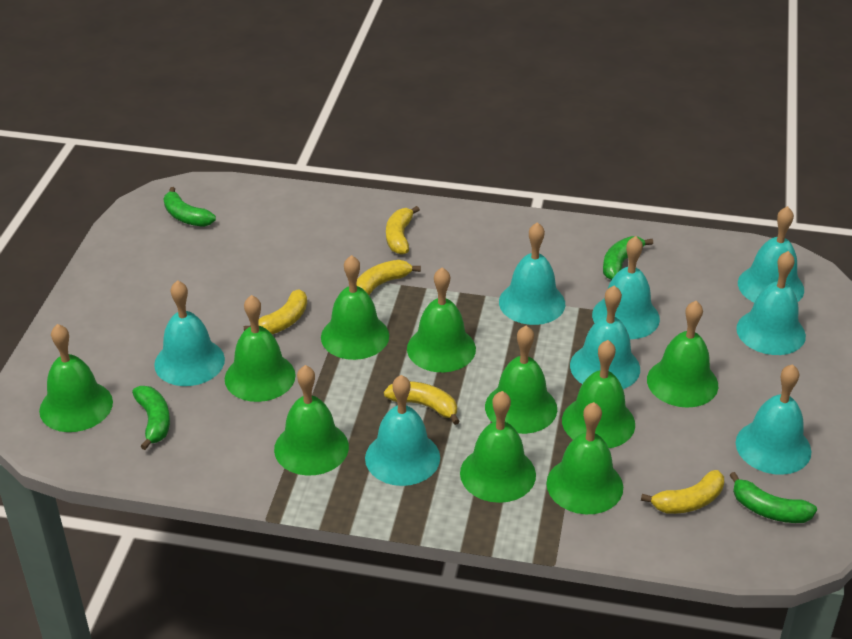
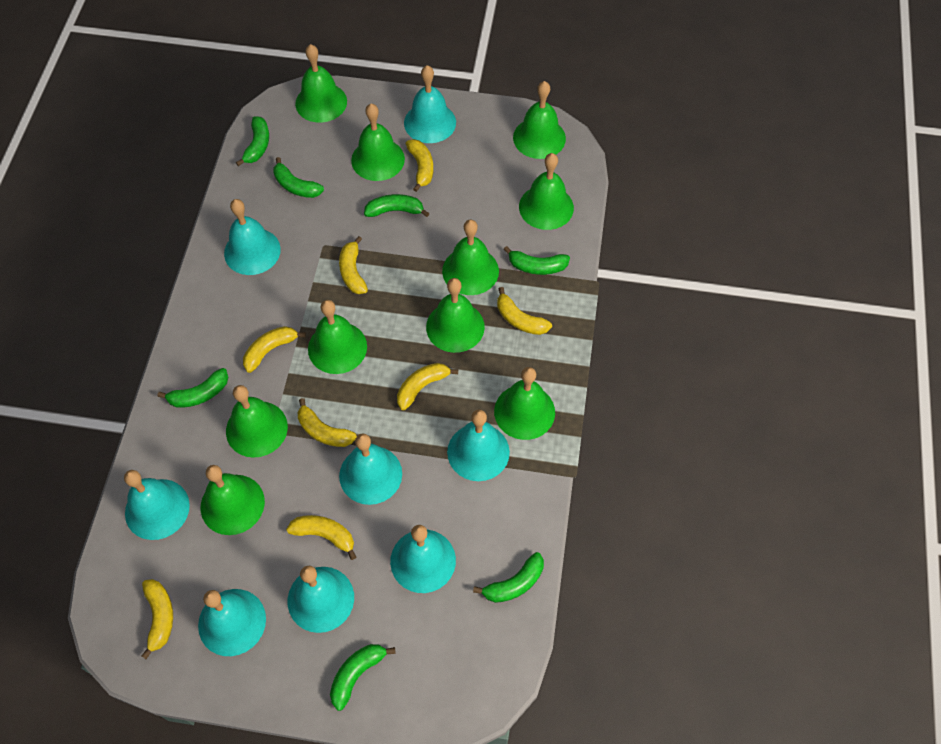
green banana: [132,386,170,450] [163,187,216,227] [603,236,653,280] [729,472,817,523] = 4 -> [157,368,228,408] [236,116,269,166] [273,157,324,198] [330,644,396,711] [364,194,430,217] [473,552,544,603] [504,246,570,275] = 7
yellow banana: [244,289,307,334] [357,260,421,295] [384,381,460,425] [386,206,420,255] [641,470,724,514] = 5 -> [141,579,173,659] [243,326,306,373] [286,515,356,560] [298,398,357,447] [339,236,368,294] [397,363,458,410] [406,139,433,192] [497,287,552,335] = 8

